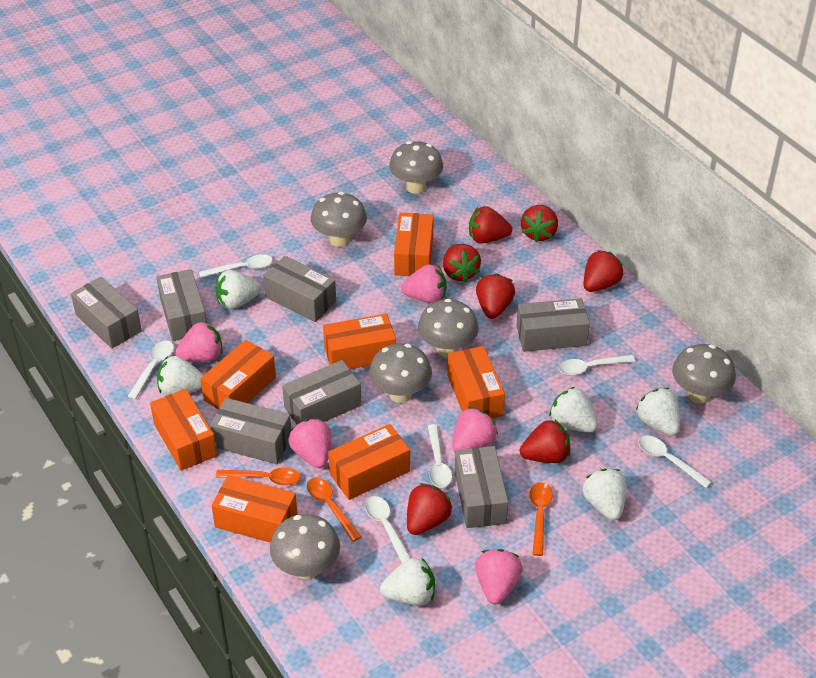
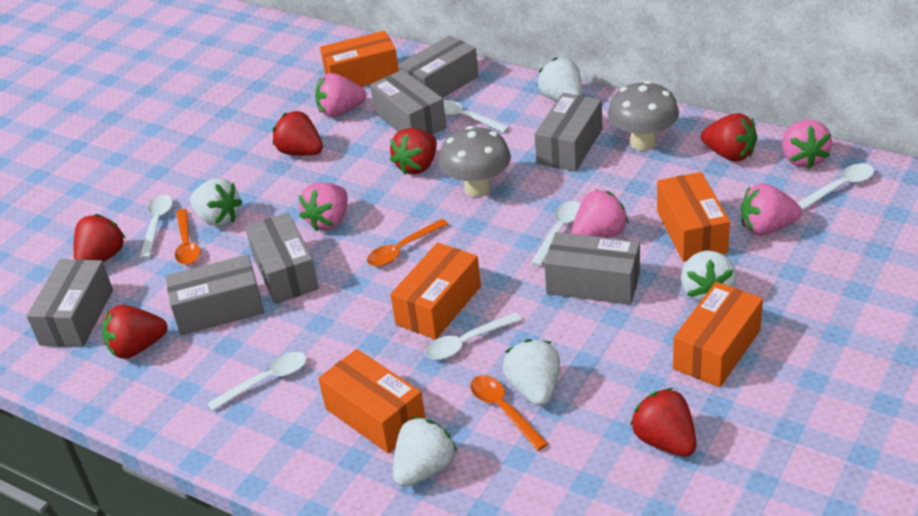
grey mushroom: [270,514,340,580] [311,192,367,247] [369,343,432,403] [389,141,443,194] [418,299,479,357] [672,344,736,403] = 6 -> [438,126,511,197] [608,81,679,151] = 2
orange box: [150,389,217,471] [200,340,276,410] [211,475,298,543] [323,313,396,369] [328,424,410,500] [394,213,434,276] [447,346,505,418] = 7 -> [318,349,426,453] [320,31,399,86] [390,243,481,340] [657,172,730,262] [673,282,763,387] = 5
red strawberry: [407,483,453,535] [443,244,481,282] [469,206,512,244] [476,273,515,319] [520,420,570,463] [521,205,558,242] [584,250,624,292] = 7 -> [74,214,125,262] [102,305,167,359] [273,111,323,156] [390,128,437,175] [630,388,697,457] [701,113,757,162] = 6
white strawberry: [157,356,204,396] [215,270,261,309] [380,557,435,606] [549,386,598,433] [583,468,627,520] [636,388,680,436] = 6 -> [190,178,242,227] [393,417,457,487] [503,339,560,406] [537,58,582,101] [681,250,737,302] = 5

